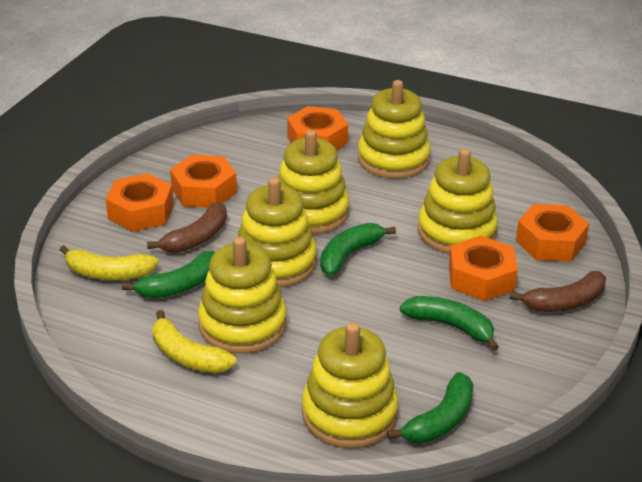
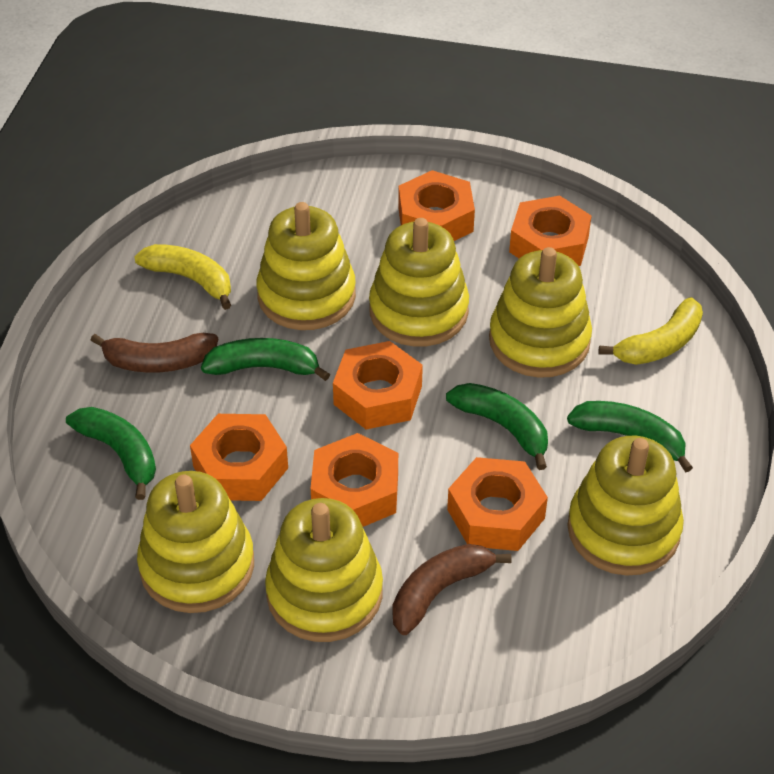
orange nut: [106,173,174,232] [170,155,237,208] [287,106,348,150] [449,236,518,301] [516,204,589,262] = 5 -> [190,414,288,501] [311,433,398,527] [333,341,423,430] [398,170,475,241] [447,457,548,551] [509,196,592,266] = 6

